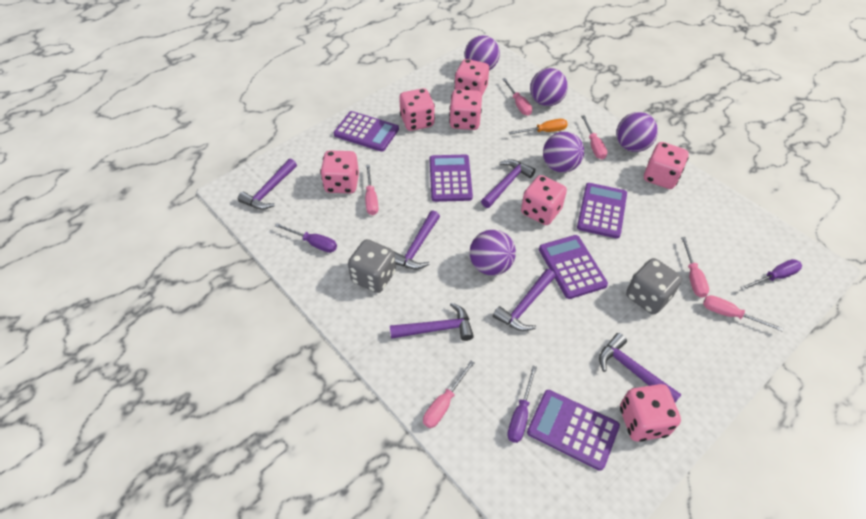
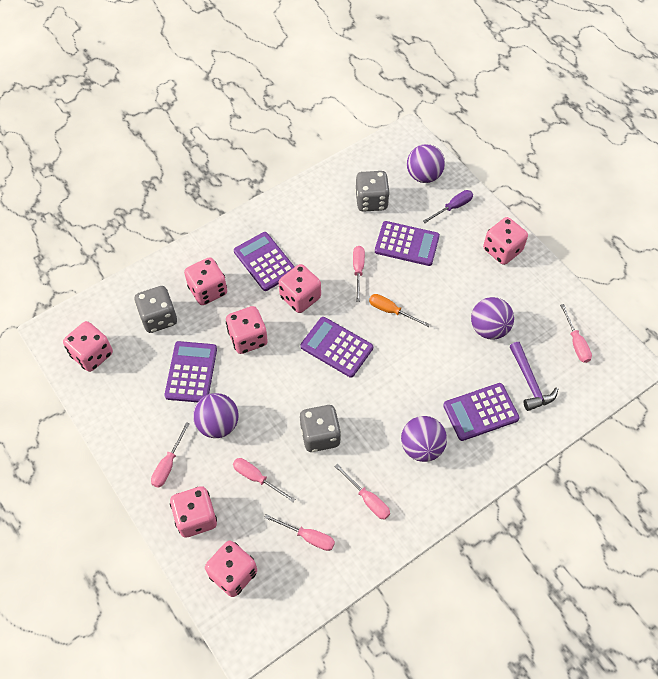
grey dice: [348,239,396,293] [626,258,682,314] = 2 -> [134,286,177,333] [300,405,341,452] [355,171,390,212] = 3
purple ball: [465,35,500,70] [470,229,516,276] [530,68,568,106] [543,132,584,173] [616,112,658,152] = 5 -> [193,393,239,438] [401,416,447,462] [407,144,445,183] [471,297,514,339] = 4
purple hammer: [238,158,297,210] [390,303,474,341] [394,210,440,269] [481,159,536,208] [493,269,556,331] [599,333,682,402] = 6 -> [510,342,558,411] = 1
purple screwdriver: [275,223,337,253] [507,365,537,443] [740,259,802,290] = 3 -> [423,190,473,223] = 1

